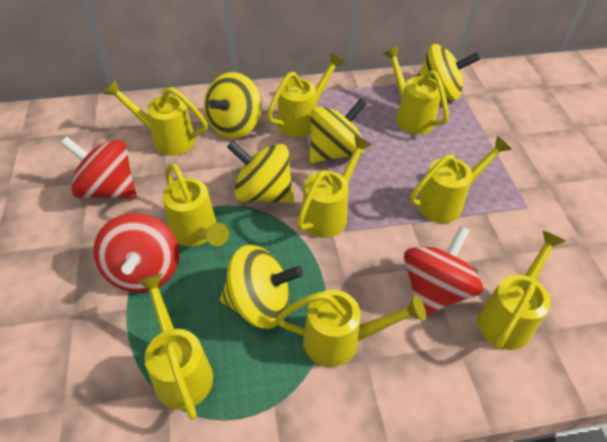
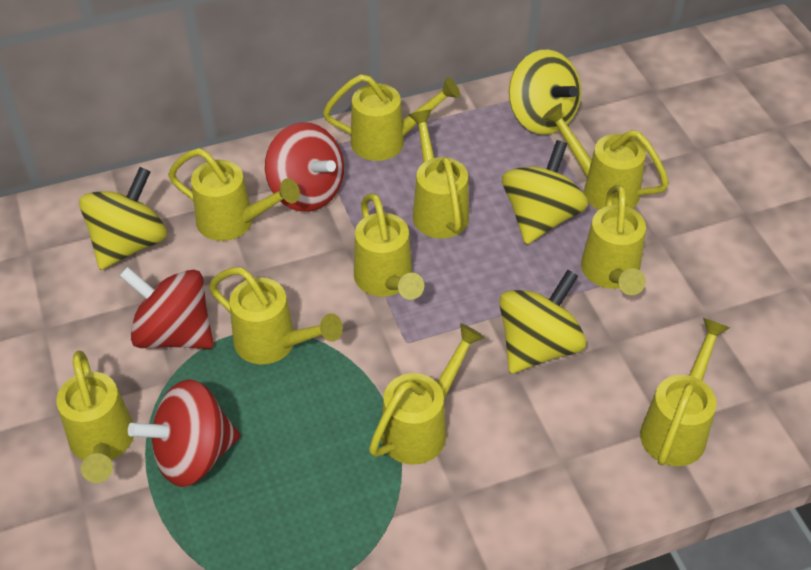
yellow spinning top: [204,72,262,139] [220,245,303,329] [227,141,294,203] [309,98,367,163] [417,44,480,100] = 5 -> [79,167,167,270] [499,270,586,373] [502,140,588,244] [509,50,581,135] = 4
yellow watering can: [104,80,208,156] [138,273,213,420] [163,163,229,246] [267,53,344,137] [276,290,426,367] [297,136,372,238] [383,46,449,134] [410,136,512,223] [477,231,565,350] = 9 -> [57,351,133,483] [168,148,300,241] [209,267,343,364] [323,74,460,161] [354,193,424,300] [369,323,485,465] [409,110,469,238] [542,103,669,210] [581,185,646,295] [640,318,730,466] = 10

